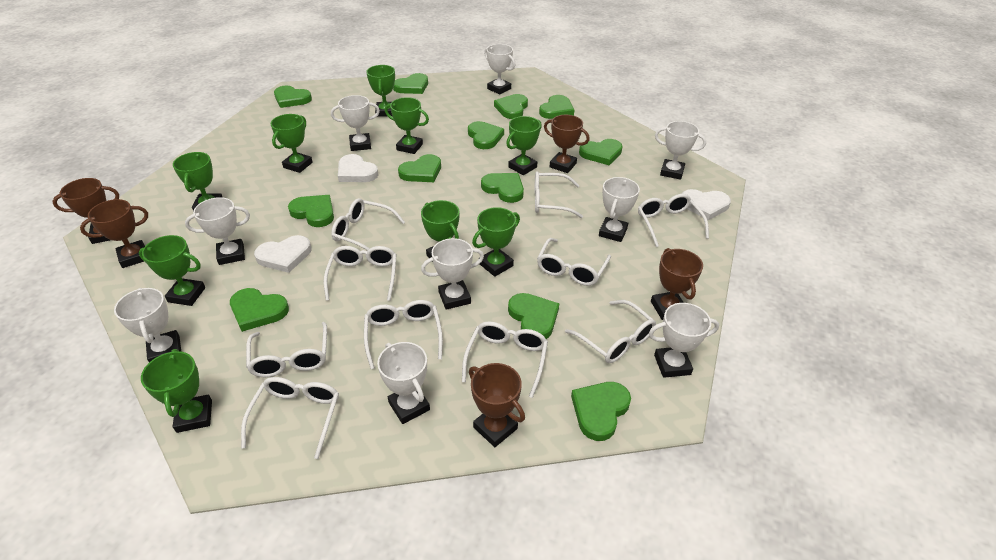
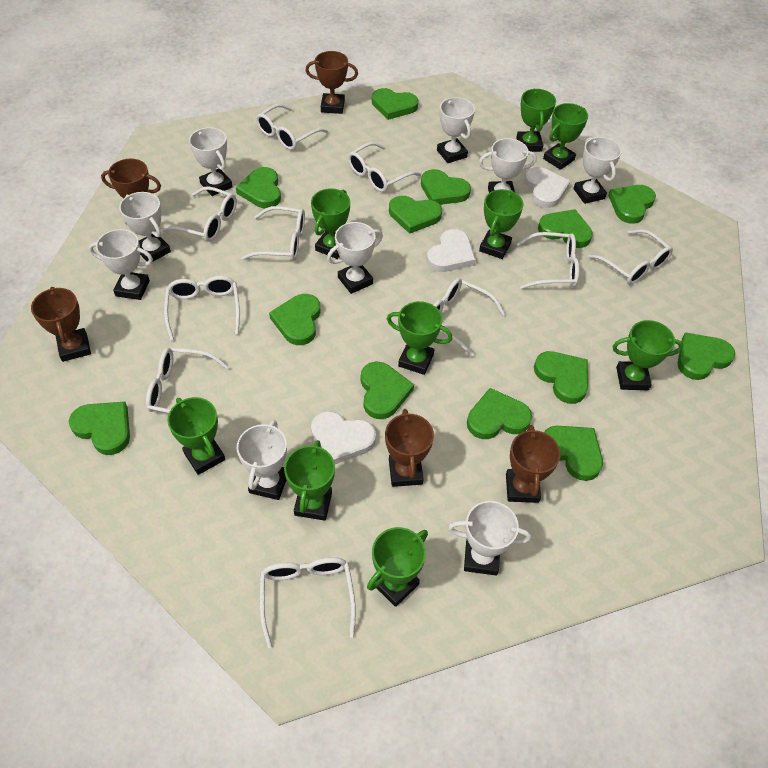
green heart: [230,288,289,332] [274,86,312,108] [288,195,334,227] [393,73,428,94] [398,154,441,182] [468,121,504,149] [481,173,524,203] [494,94,528,119] [508,293,559,339] [539,95,574,119] [571,382,631,441] [579,139,623,165] = 12 -> [69,402,130,455] [236,167,281,208] [269,294,321,345] [361,362,414,419] [372,88,418,120] [389,196,442,234] [421,169,471,205] [467,388,532,439] [534,351,588,404] [538,209,593,248] [544,426,603,481] [608,185,656,224] [678,332,735,380] = 13

